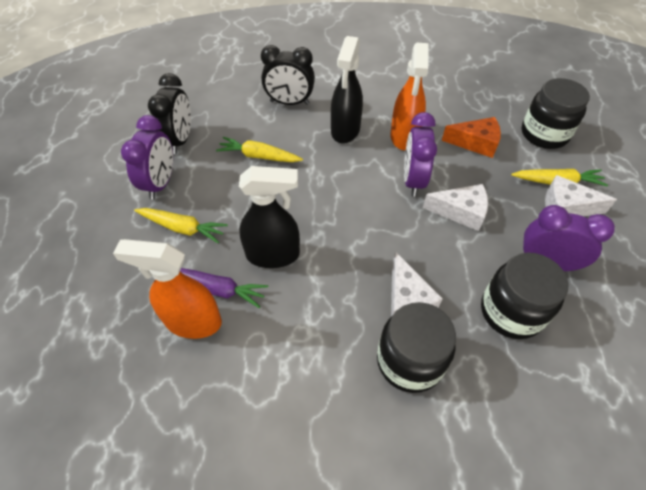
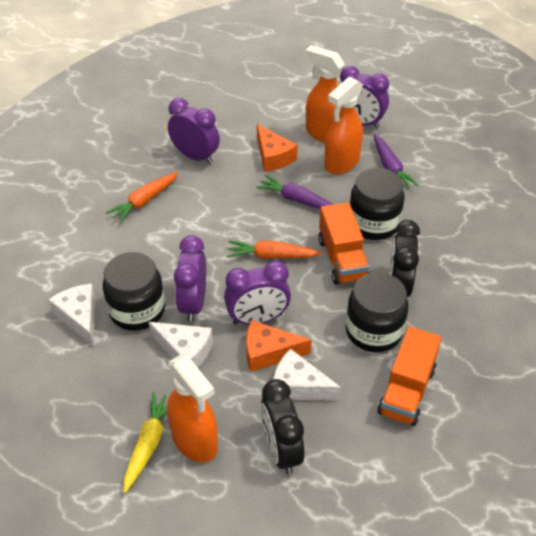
black spray bottle: [239,166,300,268] [331,36,363,144] = 2 -> none = 0
orange carrot: none = 0 -> [106,172,178,223] [227,241,322,259] = 2
orange cheese: [442,117,501,158] = 1 -> [246,320,312,372] [257,124,298,172] = 2
orange spray bottle: [113,239,222,339] [390,43,429,150] = 2 -> [167,354,218,462] [305,45,345,143] [324,77,363,174] = 3
orange truck: none = 0 -> [318,202,369,285] [377,326,441,426] = 2
purple carrot: [180,268,268,308] = 1 -> [256,175,333,209] [373,134,419,188] = 2
purple clock: [121,115,173,200] [404,112,437,197] [523,205,615,271] = 3 -> [168,98,220,164] [174,235,206,322] [224,261,291,325] [340,66,389,128] = 4
yellow carrot: [134,208,228,243] [216,137,303,162] [511,169,608,186] = 3 -> [123,392,167,493] = 1

